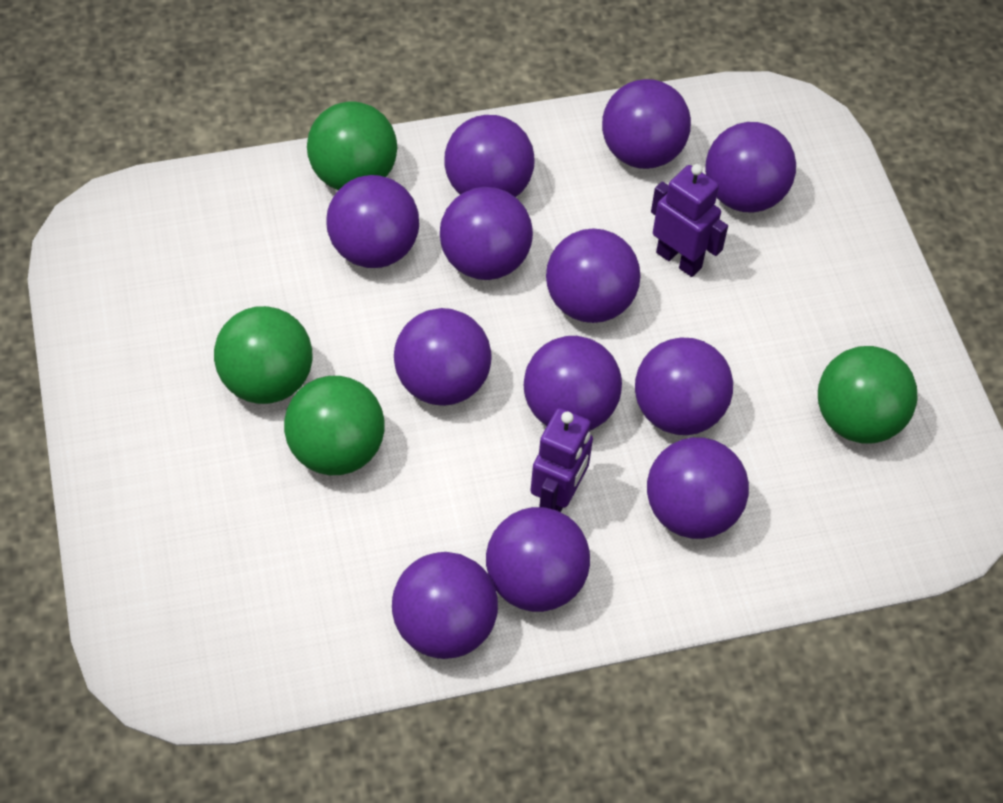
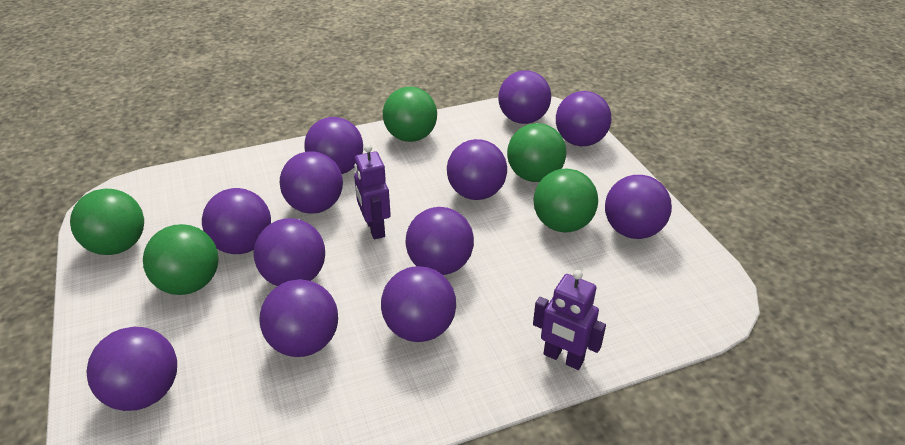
green ball: [214,306,312,404] [284,376,385,475] [307,101,397,190] [818,346,917,444] = 4 -> [70,188,144,255] [143,224,219,295] [383,87,437,142] [507,123,566,182] [534,169,598,233] = 5

